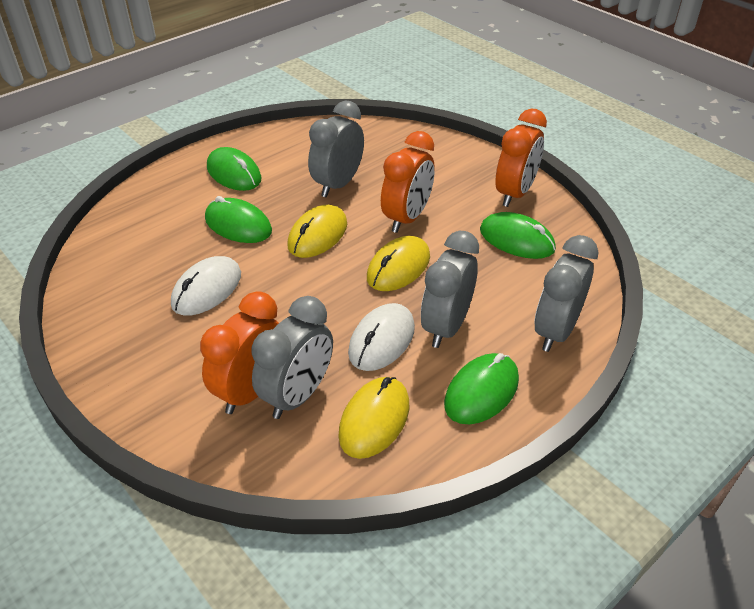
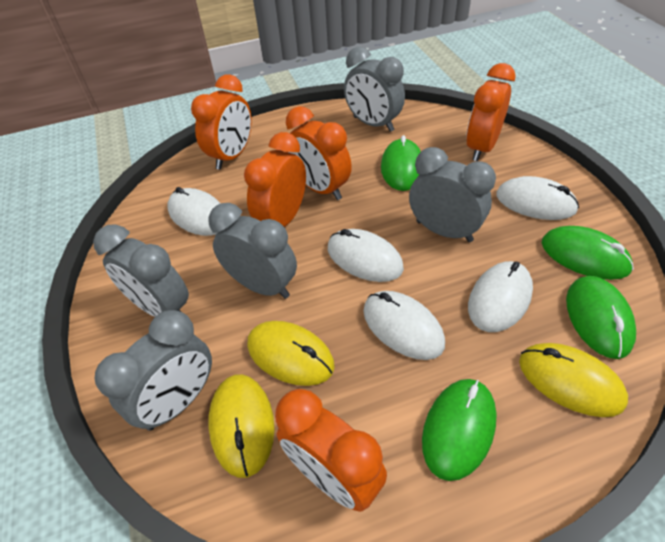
grey clock: [252,296,333,419] [308,101,364,197] [421,231,479,348] [534,235,599,352] = 4 -> [93,224,189,317] [94,310,212,431] [208,203,297,299] [344,47,405,132] [409,147,496,242] = 5
orange clock: [200,291,279,414] [381,131,435,233] [496,109,547,207] = 3 -> [191,74,252,170] [244,132,306,227] [275,389,387,512] [286,106,352,200] [466,63,516,161] = 5
white mouse: [171,256,241,316] [348,303,415,371] = 2 -> [168,187,221,236] [328,229,404,282] [363,291,445,360] [468,261,533,332] [496,176,579,220] = 5

